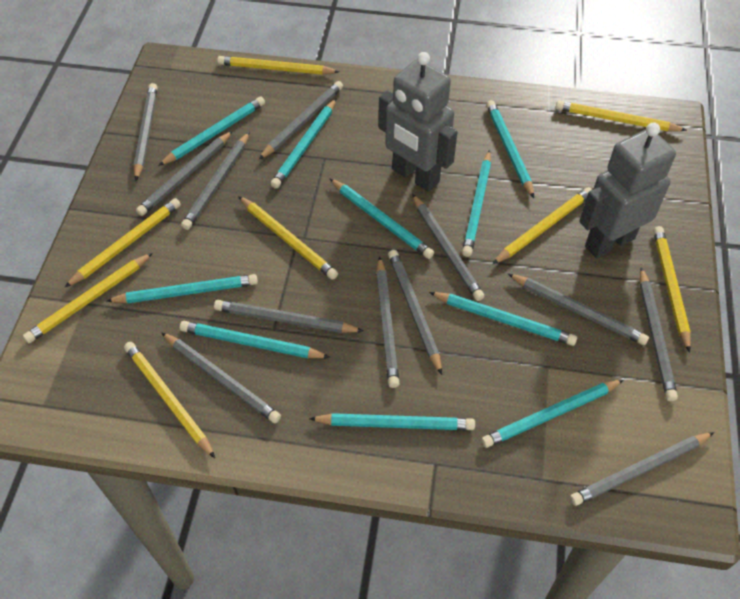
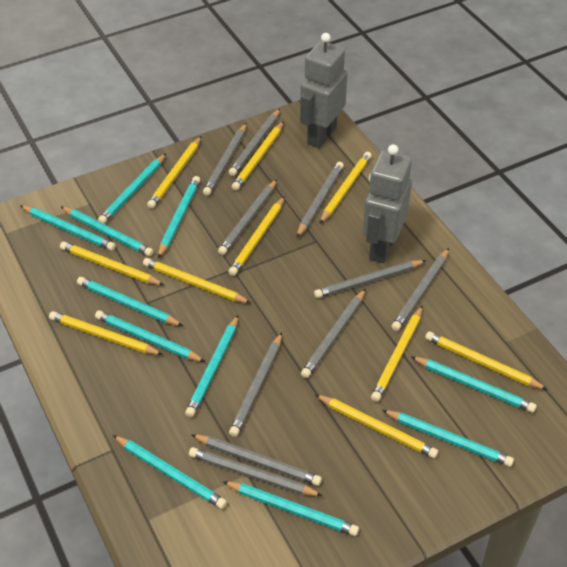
grey pencil: [134,83,158,181] [136,131,233,216] [161,332,281,423] [181,132,250,230] [214,300,363,333] [259,81,343,159] [376,256,399,388] [388,250,442,375] [412,194,485,301] [507,273,649,345] [570,432,714,506] [640,267,678,401] = 12 -> [189,447,323,496] [191,434,322,486] [203,123,246,196] [218,179,277,255] [229,109,280,176] [229,332,282,437] [296,162,344,238] [301,289,366,378] [314,260,427,298] [391,248,449,331] = 10
turquoise pencil: [106,274,258,303] [158,97,265,166] [180,321,330,358] [271,98,337,189] [309,413,475,430] [329,178,434,259] [429,292,577,346] [462,150,491,257] [481,380,624,448] [486,100,534,198] = 10 -> [20,206,116,251] [60,206,154,256] [77,277,183,326] [95,311,205,362] [98,154,166,224] [113,435,227,509] [158,176,200,258] [185,315,238,417] [222,481,359,536] [382,410,514,467] [410,356,537,413] = 11
yellow pencil: [23,253,153,343] [64,198,181,288] [124,342,215,458] [217,56,340,75] [238,196,338,280] [492,187,592,264] [556,101,687,131] [653,226,691,353] = 8 -> [49,311,163,355] [60,242,164,285] [143,258,251,303] [147,136,201,209] [228,196,285,276] [232,121,284,190] [315,394,438,459] [319,152,372,224] [371,305,423,402] [425,331,548,390] = 10

